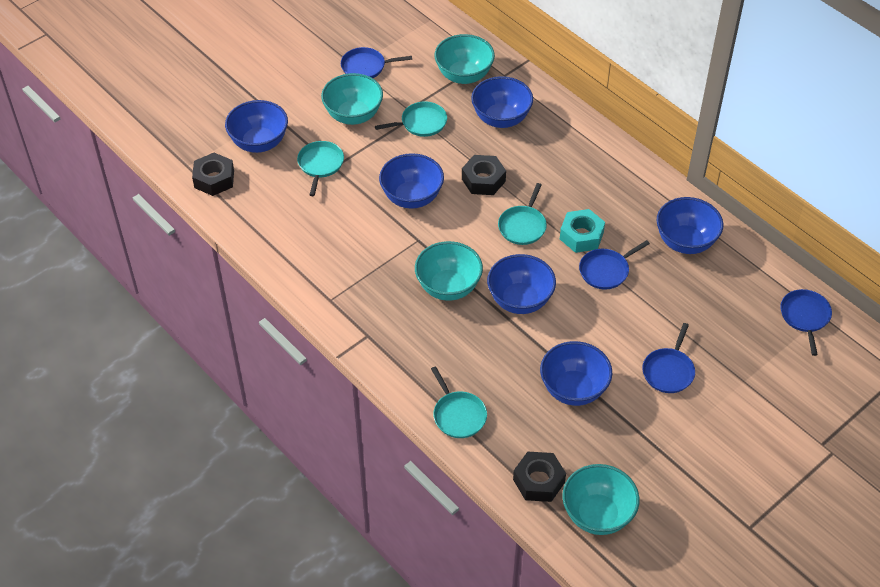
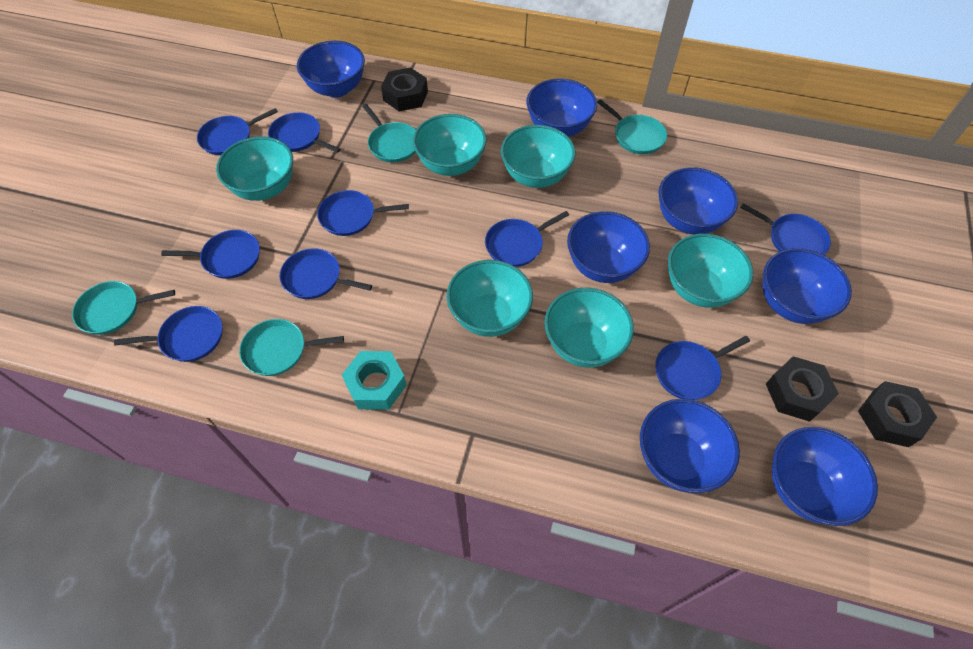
blue bowl: [225,100,288,153] [379,153,444,209] [471,76,533,128] [487,254,556,314] [540,341,612,406] [657,197,723,254] = 6 -> [297,41,365,98] [526,78,597,137] [567,211,650,283] [640,399,740,493] [658,167,738,234] [763,248,852,324] [772,427,878,526] = 7
blue pan: [341,47,412,78] [579,240,650,289] [642,323,695,393] [780,289,832,356] = 4 -> [114,306,222,362] [161,230,260,279] [197,108,278,155] [268,112,341,153] [279,248,372,299] [317,190,409,236] [485,211,569,267] [655,336,750,400] [740,203,831,255] = 9
turquoise bowl: [321,73,383,125] [415,241,483,301] [435,34,495,84] [562,464,639,535] = 4 -> [216,136,293,201] [413,114,487,176] [447,260,533,337] [501,125,576,188] [544,288,634,368] [668,234,753,308] = 6

